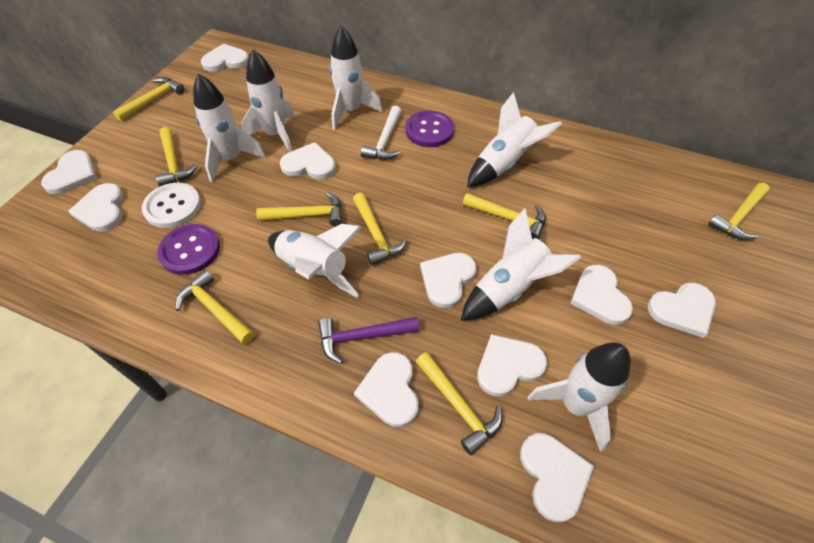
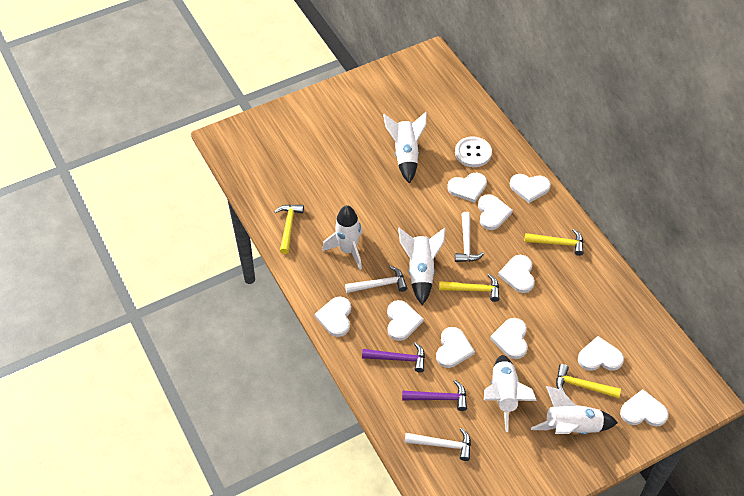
purple button: [157,224,220,275] [405,111,454,147] = 2 -> none = 0
purple hammer: [318,317,419,364] = 1 -> [362,342,425,373] [402,380,467,411] = 2
white hammer: [361,105,402,160] = 1 -> [345,266,407,293] [405,428,471,461] [455,212,484,262] = 3
white rocket: [193,74,266,182] [241,49,295,152] [268,224,362,297] [329,25,382,130] [461,208,581,320] [467,92,562,187] [528,342,631,452] = 7 -> [322,205,363,270] [383,112,427,184] [398,228,446,305] [484,355,537,432] [531,386,618,434] = 5
yellow hammer: [113,77,185,121] [156,127,197,186] [175,270,254,344] [256,192,342,227] [353,193,407,265] [416,352,502,455] [463,193,546,239] [708,183,770,240] = 8 -> [274,204,304,254] [439,274,500,302] [524,229,584,256] [556,364,621,398] = 4

